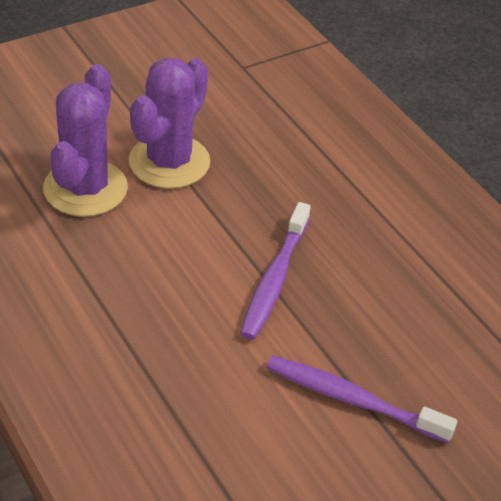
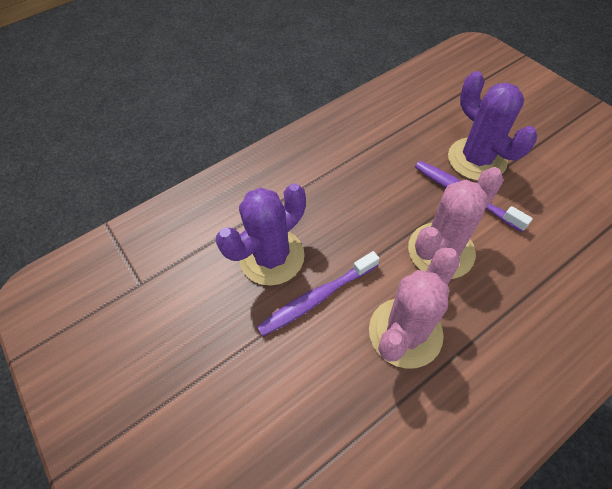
pink cactus: none = 0 -> [369,248,460,369] [408,167,504,279] = 2

